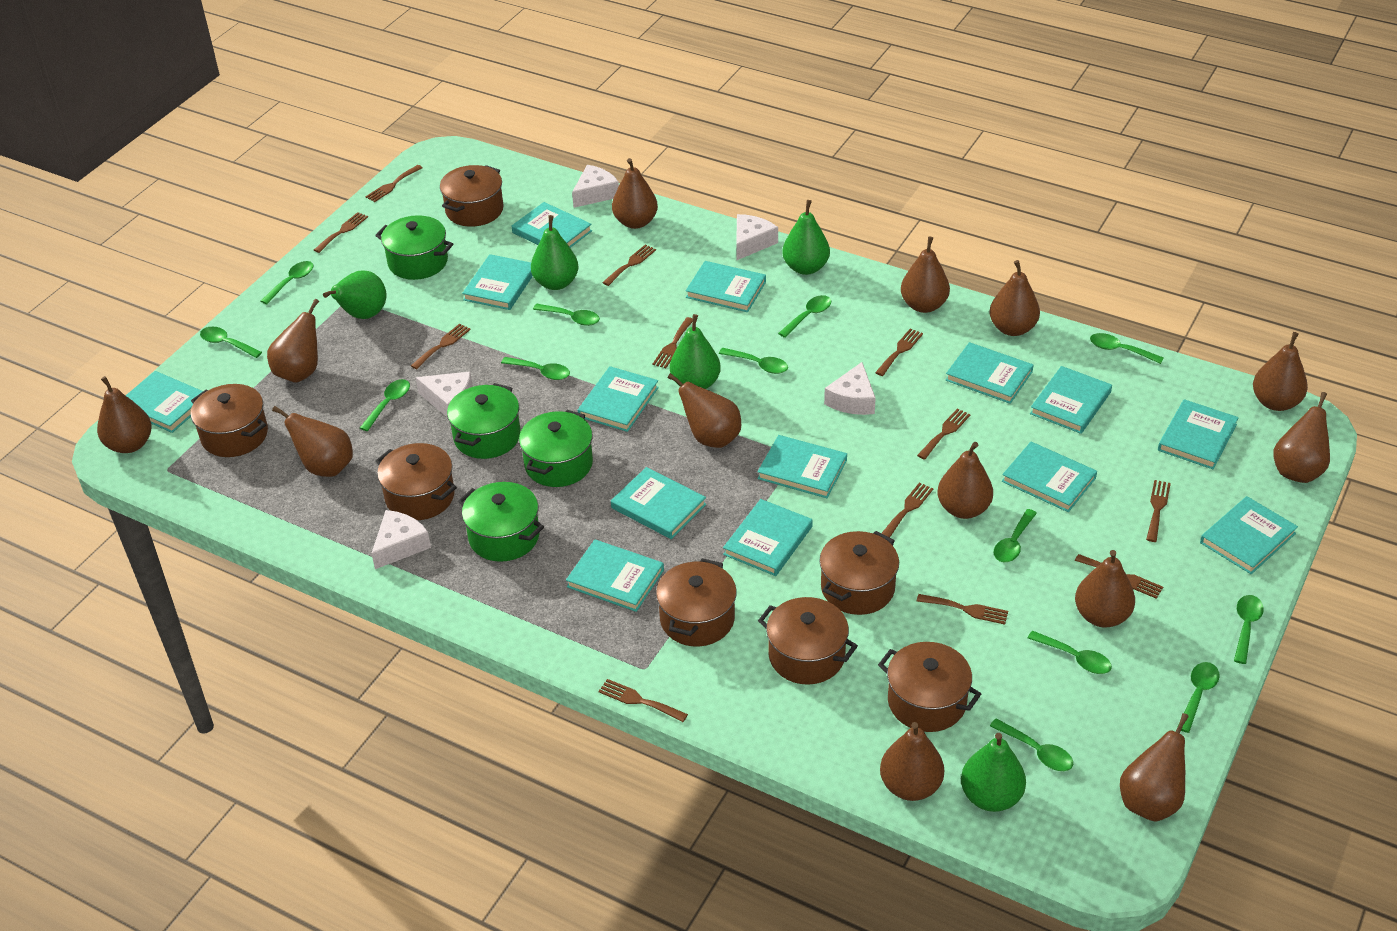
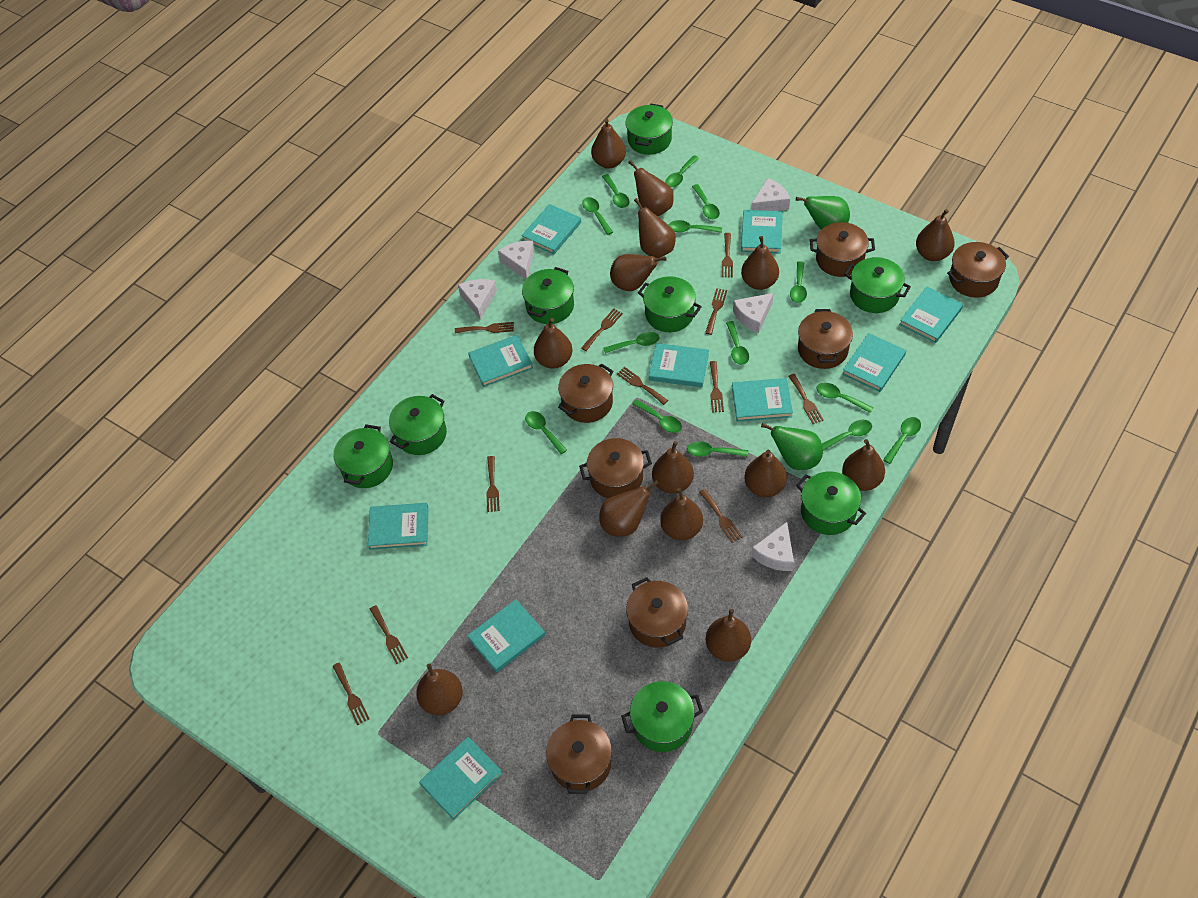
brown fork: [314,212,368,253] [365,165,423,202] [411,324,471,369] [599,679,688,722] [602,245,656,286] [652,317,693,368] [875,328,923,376] [882,482,933,537] [917,408,971,460] [917,594,1008,625] [1075,554,1163,599] [1146,480,1171,542] = 12 -> [332,662,369,726] [370,605,408,664] [455,322,514,333] [486,456,500,512] [581,309,623,351] [617,367,668,405] [699,489,742,543] [705,288,727,335] [710,361,724,413] [722,233,733,277] [788,374,824,424] = 11
brown pear: [97,376,152,453] [267,299,319,383] [272,406,353,477] [612,158,658,229] [668,373,741,448] [880,722,944,801] [901,236,950,313] [938,442,993,519] [990,260,1040,336] [1075,550,1135,627] [1120,713,1189,822] [1253,332,1308,411] [1273,392,1330,483] = 13 -> [416,663,463,715] [534,318,572,369] [591,118,626,168] [599,480,659,537] [610,254,667,291] [628,160,674,216] [634,198,676,259] [652,441,694,494] [660,488,703,540] [706,609,751,662] [741,236,779,290] [744,449,787,497] [842,439,885,491] [916,209,955,261] = 14
green pear: [323,270,386,319] [531,215,578,290] [670,314,721,389] [782,200,830,275] [961,733,1026,812] = 5 -> [761,423,823,470] [796,196,850,230] = 2
green pot: [375,215,453,280] [447,383,521,459] [458,482,544,562] [519,410,593,487] = 4 -> [334,424,393,488] [389,394,447,455] [522,267,574,324] [621,681,703,752] [626,104,673,155] [638,277,702,332] [796,472,866,535] [844,257,911,313] = 8
green spoon: [200,327,262,358] [261,261,314,304] [360,379,410,431] [501,357,570,380] [533,304,600,326] [719,348,788,374] [778,295,831,338] [990,719,1073,771] [994,509,1037,562] [1028,631,1112,674] [1090,333,1164,364] [1181,662,1220,733] [1234,595,1264,664] = 13 -> [525,411,567,454] [582,197,613,235] [602,174,630,208] [603,332,659,354] [632,399,682,433] [665,155,699,187] [669,220,722,233] [687,441,748,457] [692,184,720,219] [726,321,749,365] [790,261,807,303] [817,383,873,413] [822,420,872,451] [883,417,921,464] = 14
turquoise book: [125,371,203,433] [462,254,533,310] [512,202,592,248] [566,539,664,612] [578,366,659,432] [611,467,706,539] [686,261,766,312] [723,499,813,576] [757,435,847,498] [946,342,1033,404] [1002,442,1097,512] [1030,366,1112,434] [1158,399,1239,469] [1200,496,1298,574] = 14 -> [368,503,429,550] [419,737,502,820] [467,599,545,672] [468,335,533,387] [521,204,581,254] [649,343,709,387] [732,378,793,422] [741,210,783,253] [842,333,906,392] [899,286,963,343] = 10

